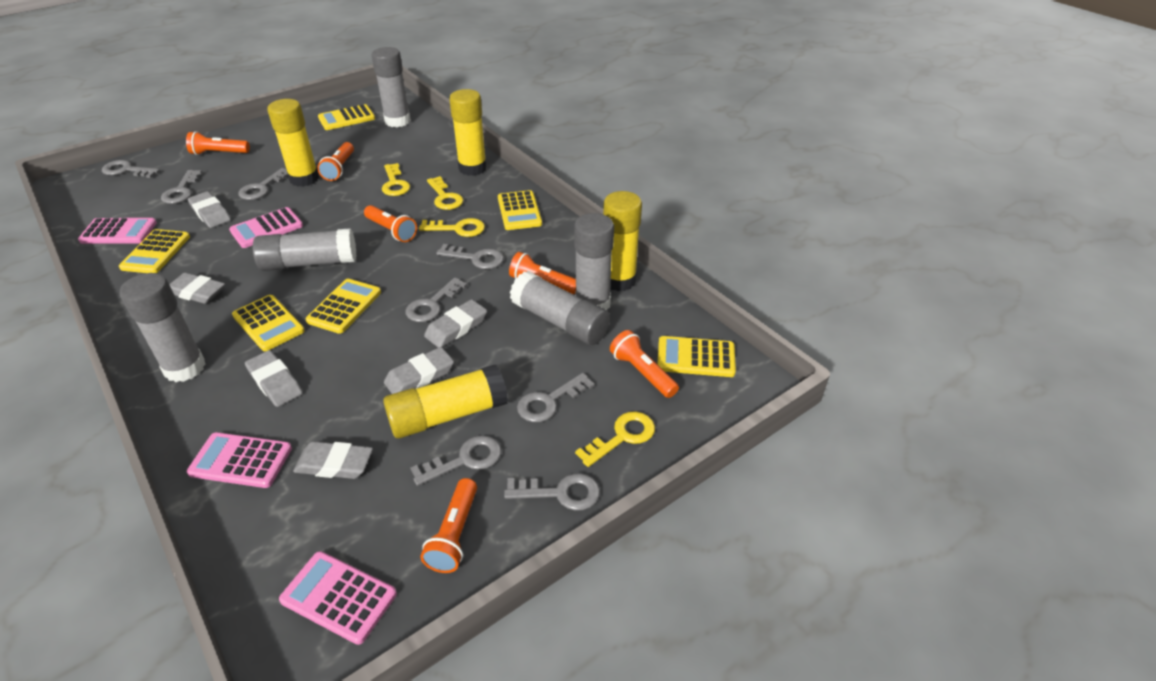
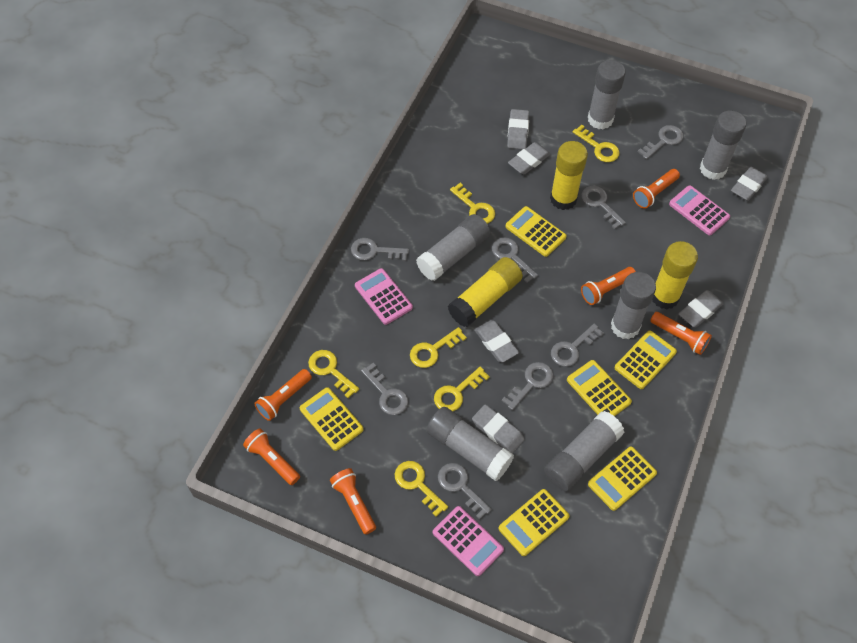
grey glue stick: [120,273,206,382] [253,228,356,271] [372,47,411,127] [510,271,610,345] [574,213,614,310] = 5 -> [416,214,491,281] [427,407,514,481] [544,411,624,491] [588,60,626,130] [611,272,656,339] [700,111,746,180] = 6
pink calculator: [78,218,157,244] [187,432,292,488] [229,207,303,248] [279,551,397,645] = 4 -> [355,268,413,325] [433,506,504,576] [669,185,730,235] = 3
yellow glue stick: [267,99,319,187] [383,364,508,438] [449,89,487,176] [603,191,642,291] = 4 -> [448,257,523,327] [550,141,588,210] [652,241,698,309] = 3
yellow key: [382,163,410,196] [419,218,485,237] [427,176,463,210] [575,412,655,467] = 4 -> [308,350,359,398] [395,461,448,517] [410,327,467,368] [434,367,490,411] [450,183,495,224] [573,124,620,162] = 6

